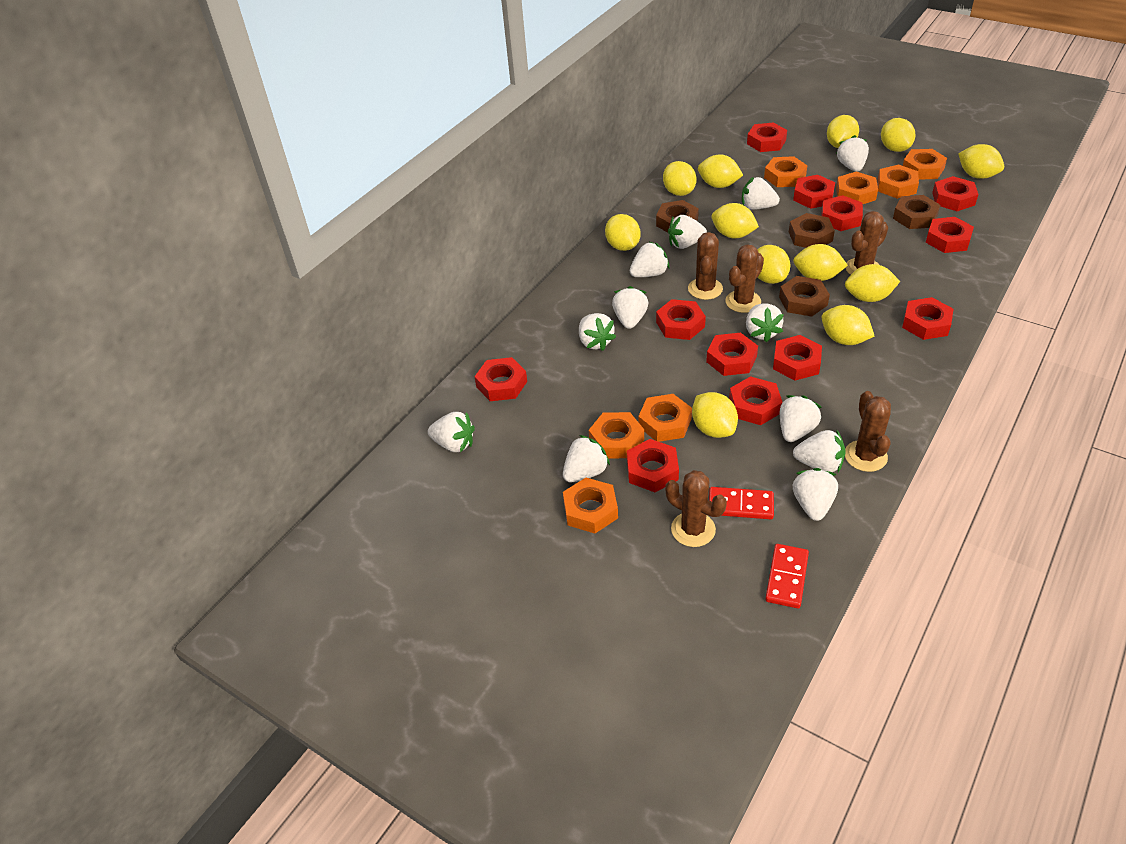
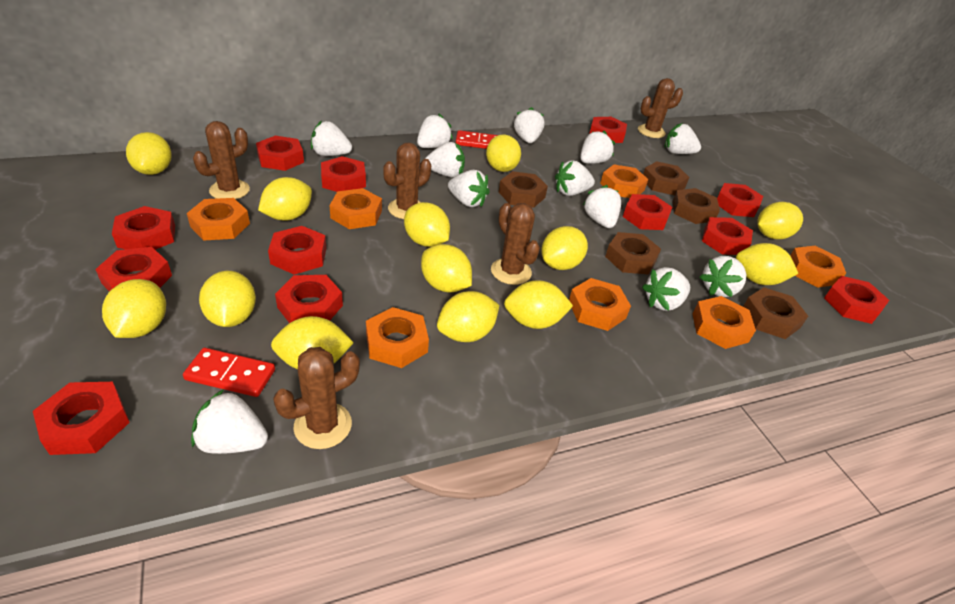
brown nut: [656,200,699,233] [779,276,830,317] [789,213,835,248] [893,195,940,229] = 4 -> [499,171,548,208] [605,232,661,275] [643,161,689,195] [672,188,720,224] [743,288,808,339] = 5
yellow lemon: [605,214,640,251] [663,161,697,196] [692,392,738,438] [698,154,743,188] [711,203,759,238] [757,245,790,284] [793,244,848,281] [821,305,875,345] [827,115,859,148] [845,264,900,302] [881,118,916,152] [958,144,1004,179] = 12 -> [102,279,166,338] [126,132,172,175] [199,271,256,327] [258,177,312,221] [271,316,354,369] [404,202,450,247] [421,244,472,293] [437,291,499,342] [486,134,521,172] [504,280,573,329] [541,226,588,270] [736,243,798,285] [757,202,803,240] = 13

